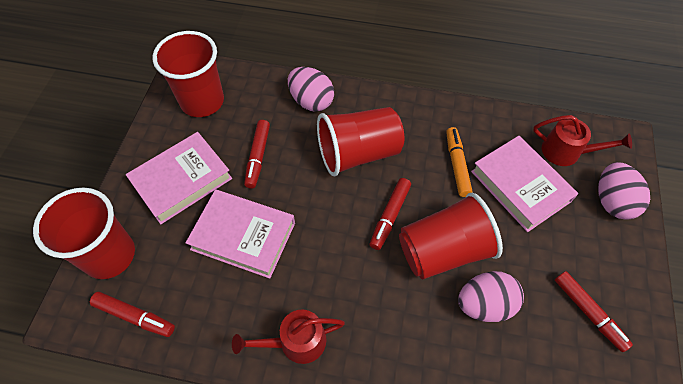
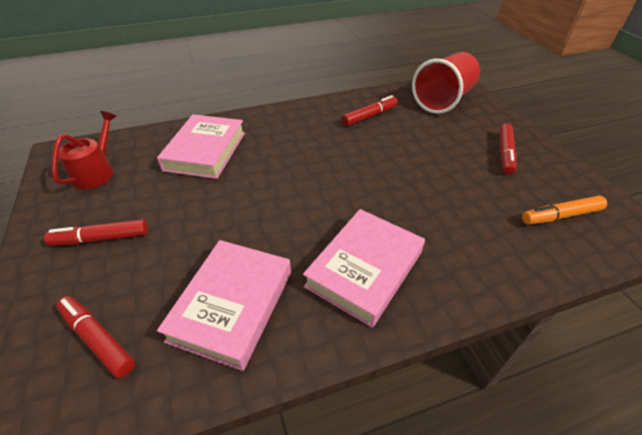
pink egg: [288,67,334,112] [458,271,524,322] [598,162,650,220] = 3 -> none = 0
red cup: [33,187,135,279] [152,31,224,117] [317,107,404,176] [399,193,503,280] = 4 -> [412,52,480,114] = 1
red watering can: [232,309,345,364] [533,115,632,166] = 2 -> [52,111,117,189] = 1

